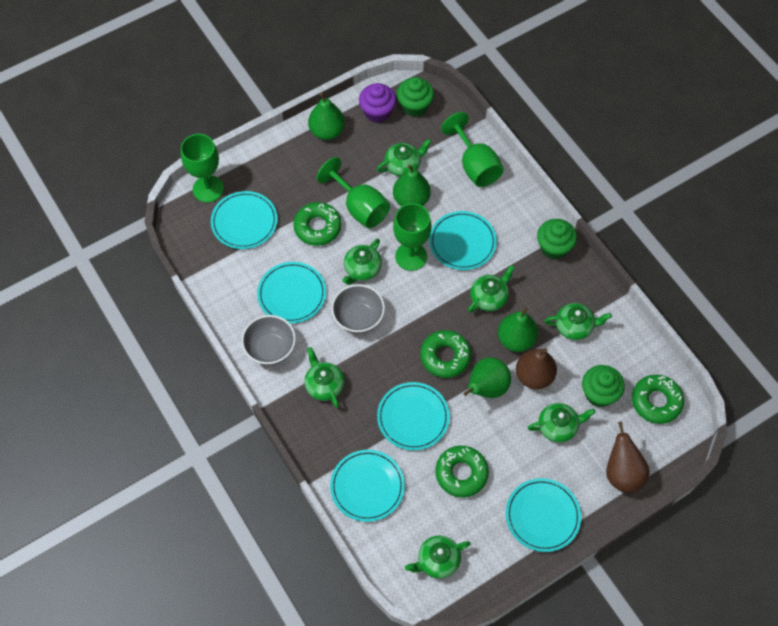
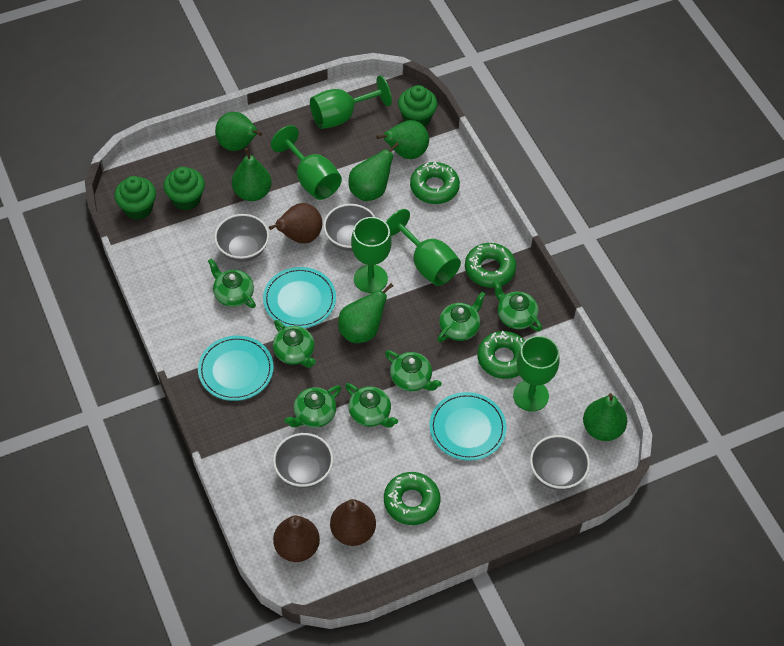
brown pear: [516,348,557,389] [606,421,650,493] = 2 -> [269,203,322,243] [273,515,320,562] [330,499,376,546] = 3
green goblet: [181,134,224,203] [317,157,390,228] [393,203,431,271] [441,112,504,187] = 4 -> [271,125,342,200] [310,75,392,129] [351,217,392,293] [386,209,461,286] [513,336,560,412] = 5
green pear: [308,93,345,140] [393,164,431,207] [463,357,511,398] [498,307,538,352] = 4 -> [215,112,262,151] [232,148,272,201] [338,283,393,343] [349,142,399,201] [376,120,429,159] [583,393,627,441] = 6
grey bowl: [242,315,296,365] [331,284,385,333] = 2 -> [214,214,269,262] [273,433,333,488] [324,204,375,251] [530,435,590,490] = 4
purple cupcake: [359,83,396,123] = 1 -> none = 0
turquoise plate: [211,191,278,249] [257,262,326,324] [330,450,405,522] [377,382,450,451] [429,211,497,270] [506,478,581,552] = 6 -> [198,336,274,401] [263,267,336,328] [429,392,506,461] = 3

